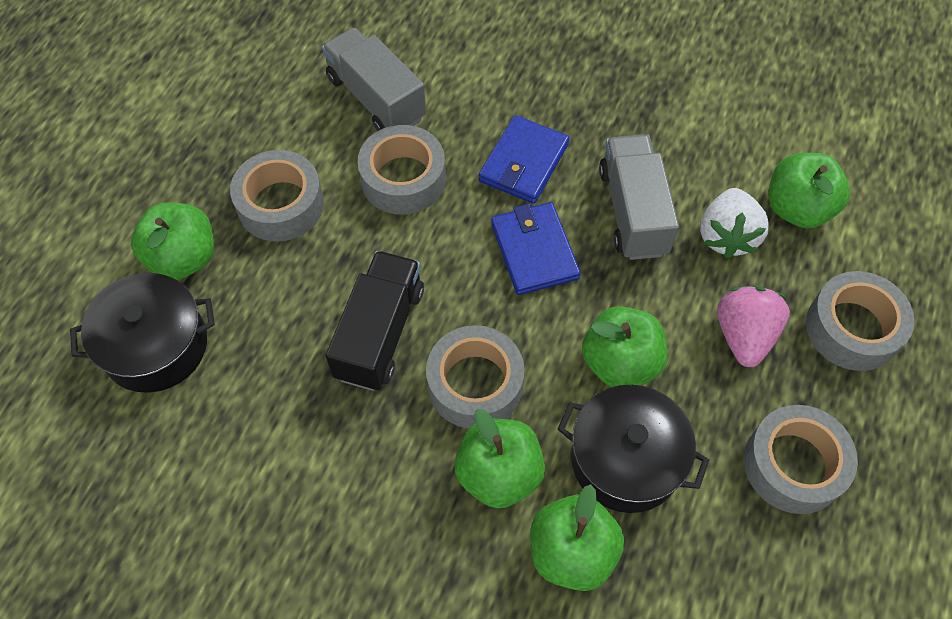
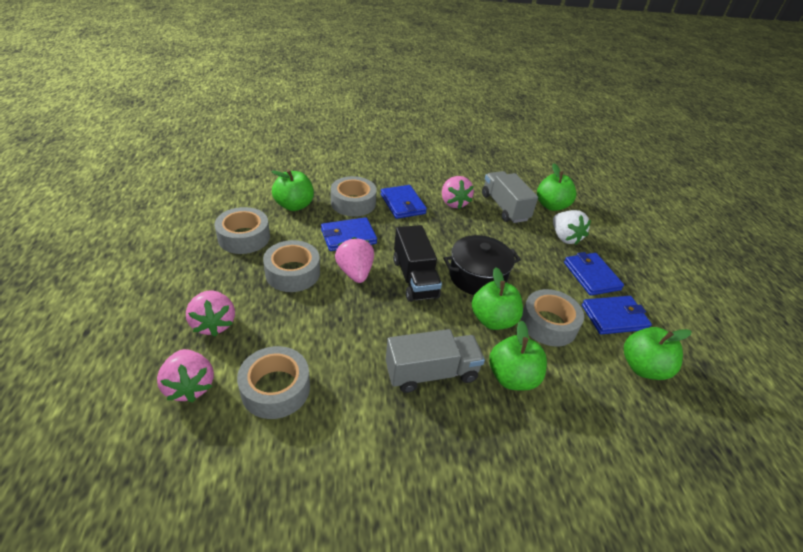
black pot: [70,273,215,392] [557,385,709,513] = 2 -> [443,235,521,295] = 1
blue wallet: [479,115,570,204] [491,202,581,295] = 2 -> [321,217,377,251] [381,185,427,219] [564,252,624,296] [582,296,652,335] = 4
pink strawberry: [717,286,790,367] = 1 -> [157,349,214,402] [186,290,235,337] [335,237,374,283] [442,176,474,209] = 4

